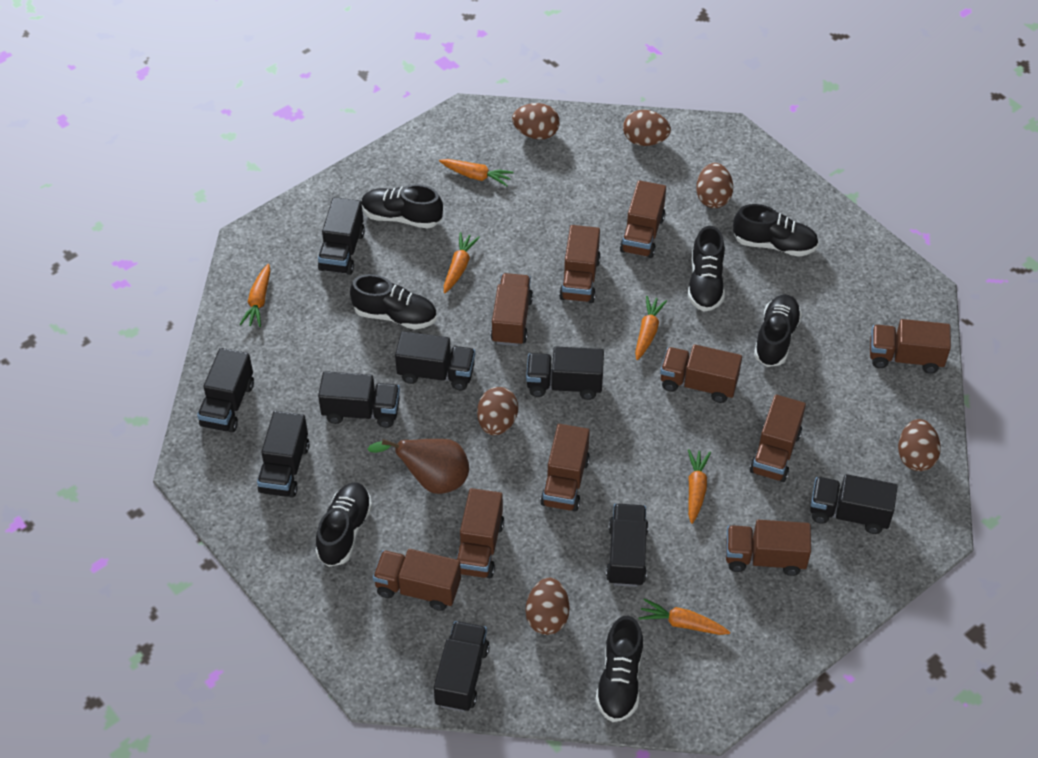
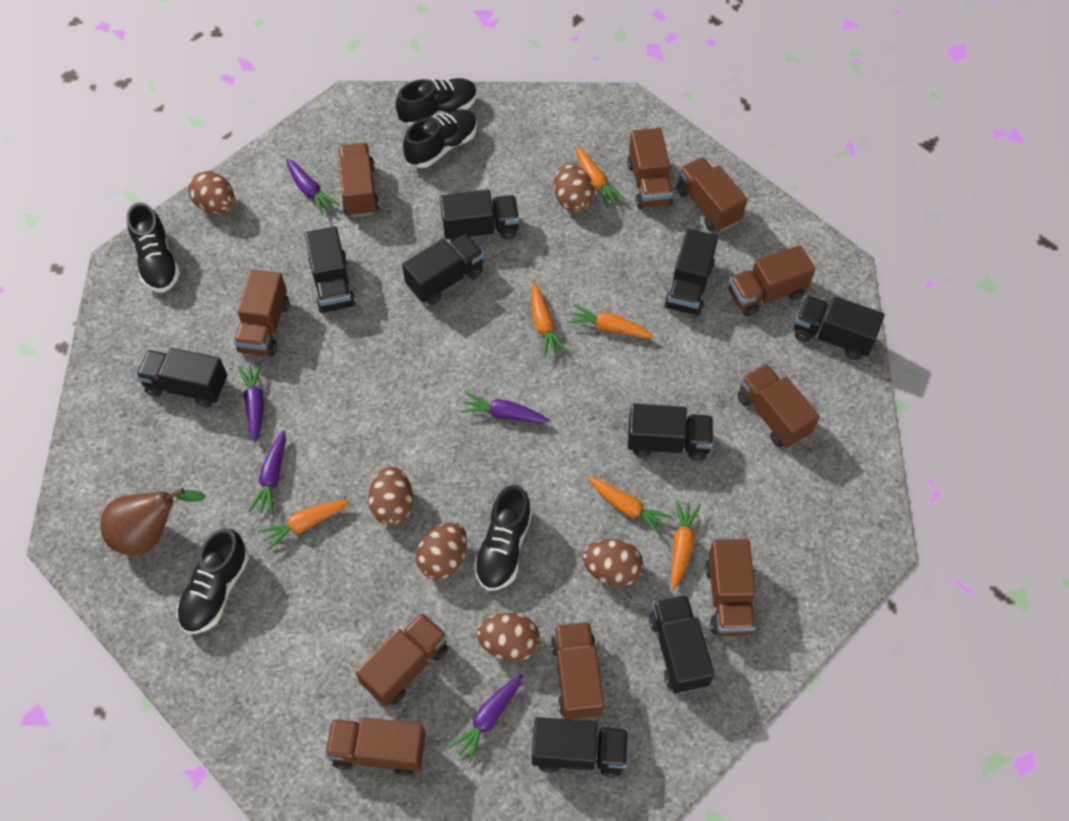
black shoe: [315,483,372,567] [350,274,437,330] [361,184,443,229] [595,616,643,722] [688,226,725,312] [733,204,819,257] [754,295,802,367] = 7 -> [127,202,180,293] [177,528,249,634] [396,78,477,127] [403,109,477,168] [474,485,532,591] = 5
purple carrot: none = 0 -> [238,363,264,443] [249,430,286,515] [286,158,340,216] [448,674,523,763] [460,392,550,423] = 5

